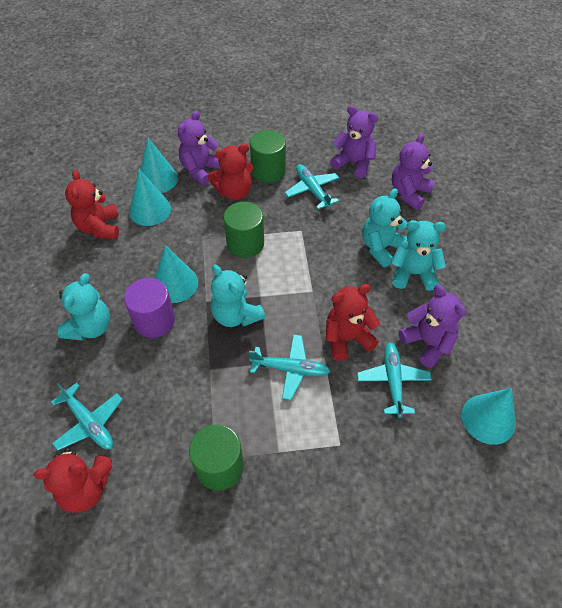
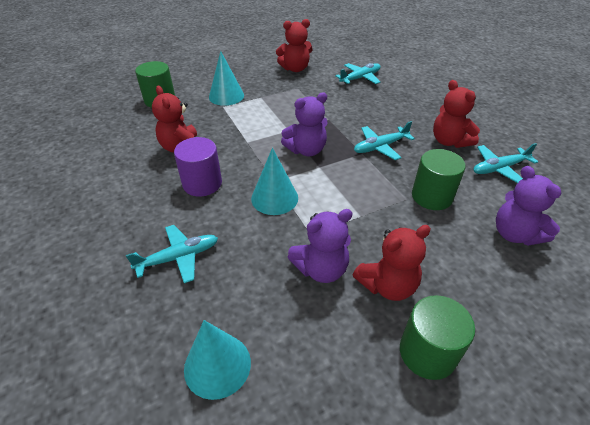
purple teddy bear: [178,110,221,185] [330,106,378,178] [392,134,435,210] [399,285,466,368] = 4 -> [281,92,328,156] [288,209,352,283] [496,166,562,246] = 3
turquoise cone: [129,169,171,226] [140,138,178,193] [154,245,198,303] [462,388,516,445] = 4 -> [184,320,251,400] [209,51,244,106] [251,148,298,215] = 3
turquoise teddy bear: [58,273,110,341] [211,265,265,327] [362,188,408,267] [391,220,446,291] = 4 -> none = 0

